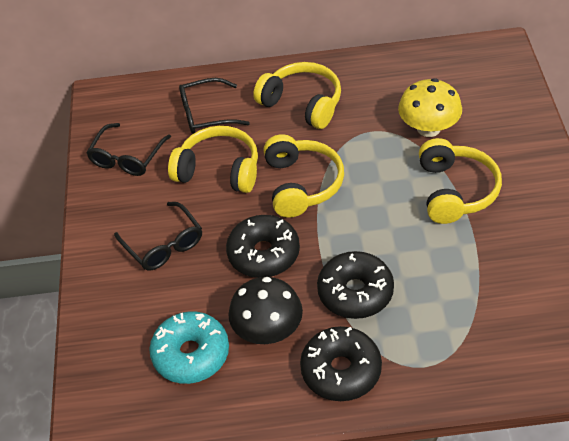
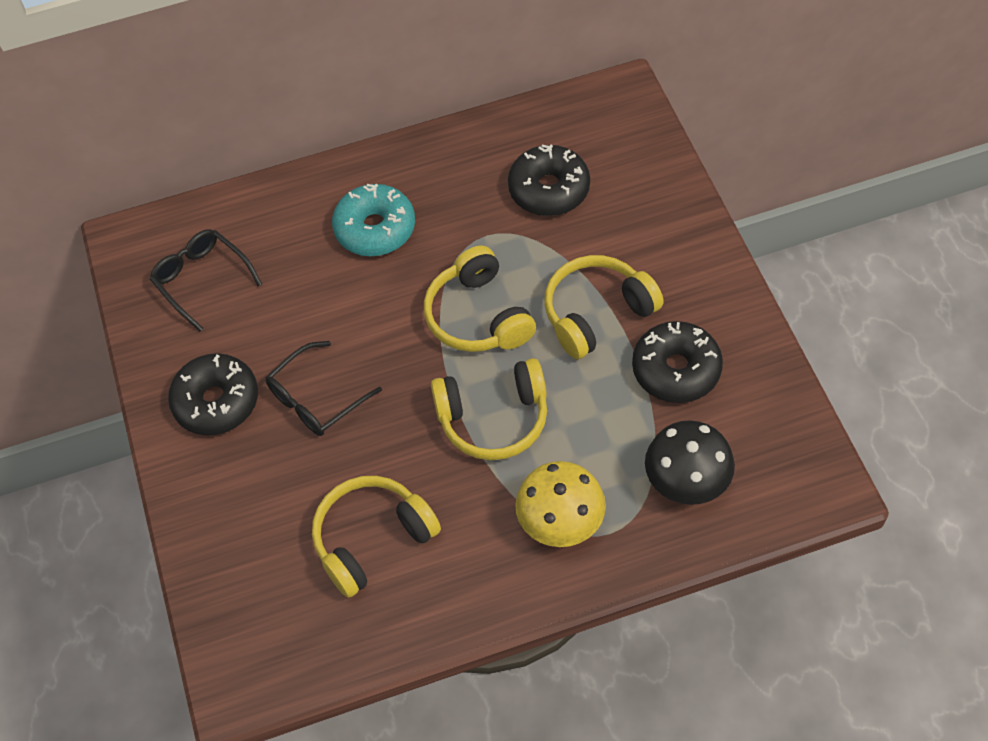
black glasses: [86,123,171,176] [114,202,202,271] [179,78,250,134] = 3 -> [150,229,262,331] [265,341,382,436] = 2

